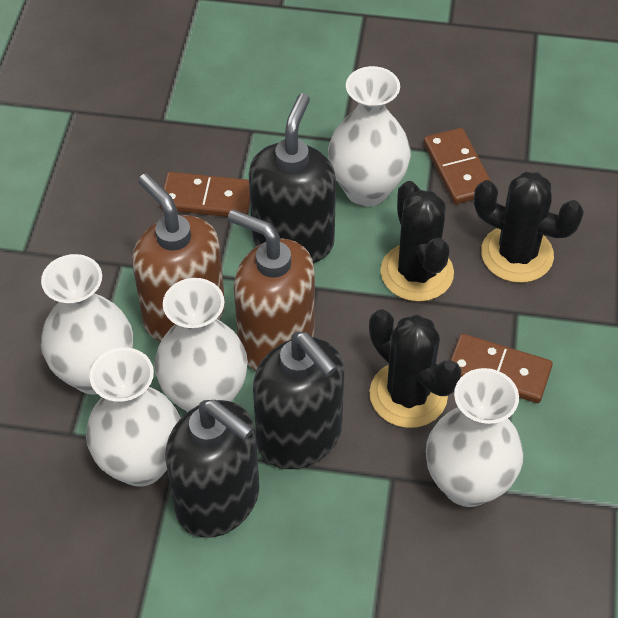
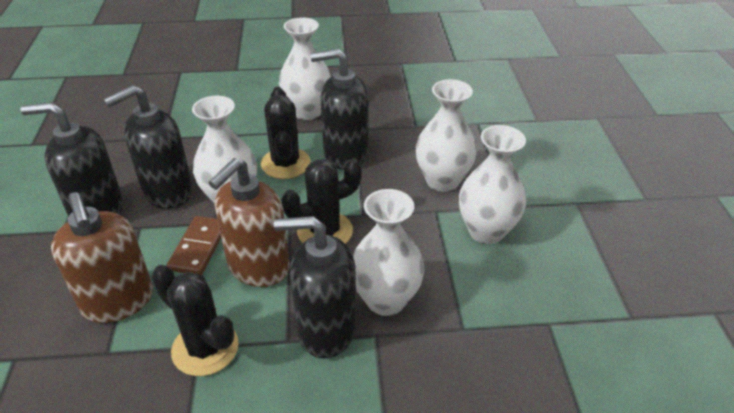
black soap dispenser: [165,400,259,538] [249,93,336,263] [253,332,344,469] = 3 -> [20,102,123,216] [104,85,193,209] [274,216,357,358] [310,49,369,170] = 4
brown domino: [160,172,250,217] [423,128,492,204] [451,334,553,403] = 3 -> [167,216,221,275] = 1

